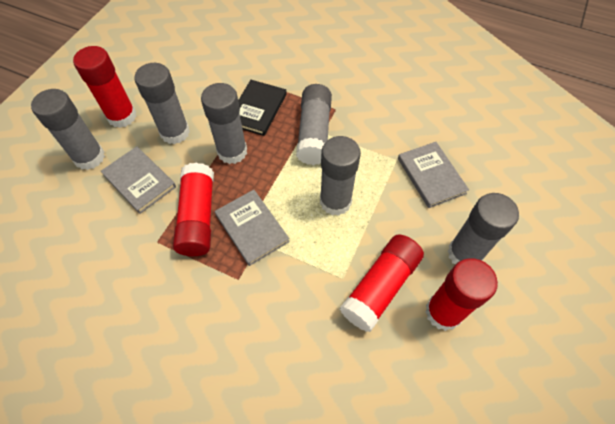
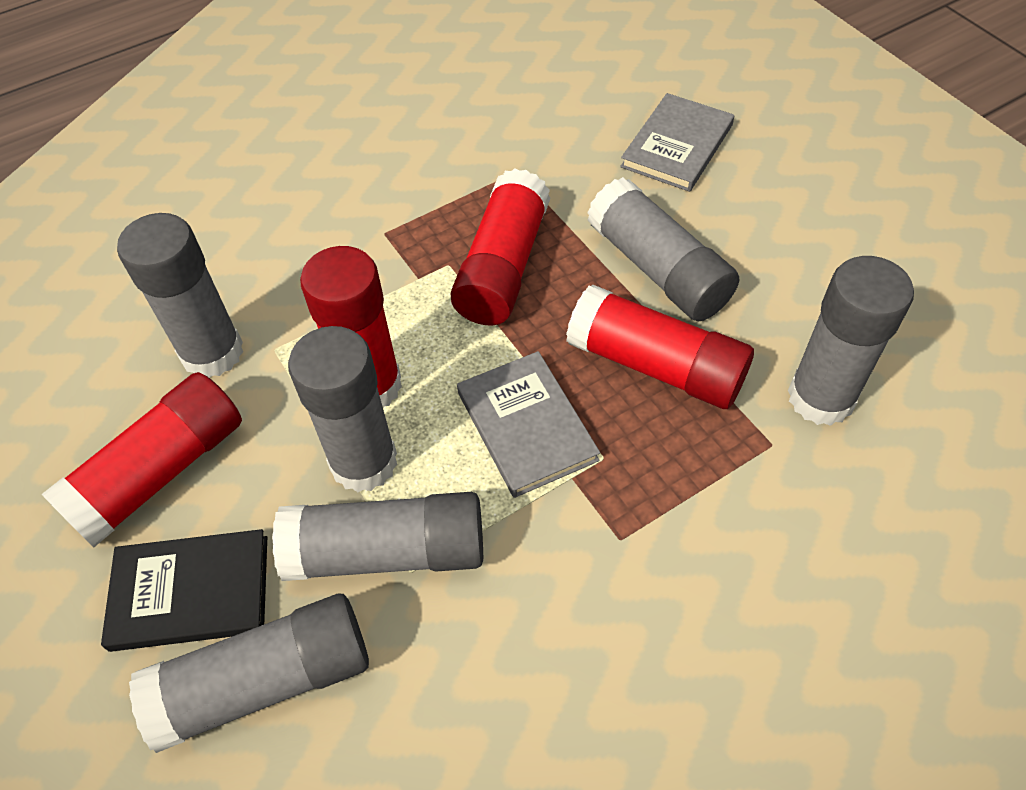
grey book: [101,146,176,214] [215,190,290,266] [398,142,469,208] = 3 -> [457,351,600,498] [620,93,734,192] = 2

